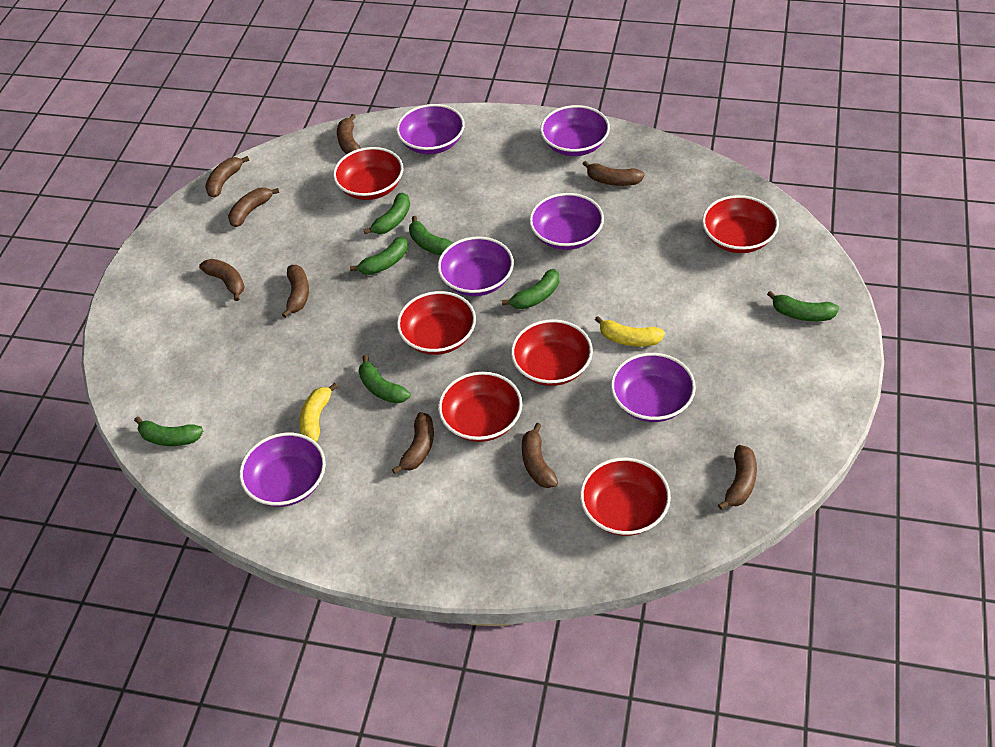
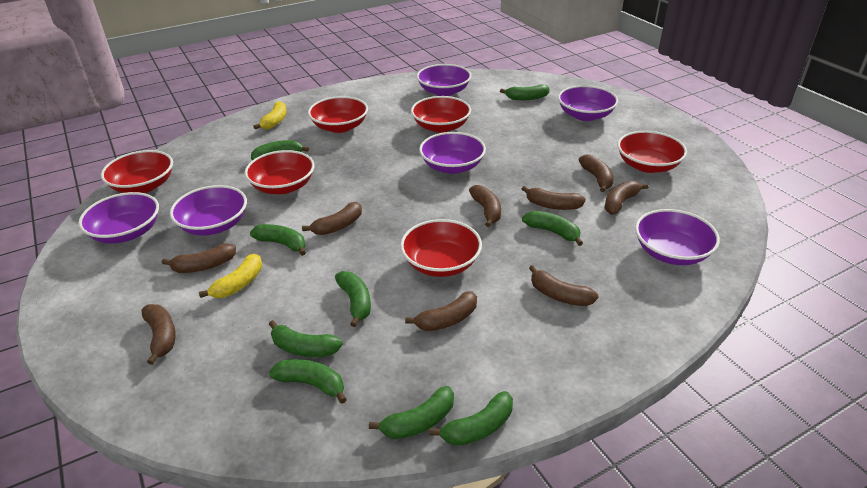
green banana: [134,416,203,446] [350,236,408,275] [359,355,411,404] [363,193,410,234] [409,216,453,255] [502,269,559,309] [767,291,839,321] = 7 -> [250,224,306,256] [251,140,309,160] [269,320,343,357] [269,359,347,404] [335,271,371,327] [369,386,454,439] [430,391,513,446] [500,84,549,100] [522,211,583,246] = 9

